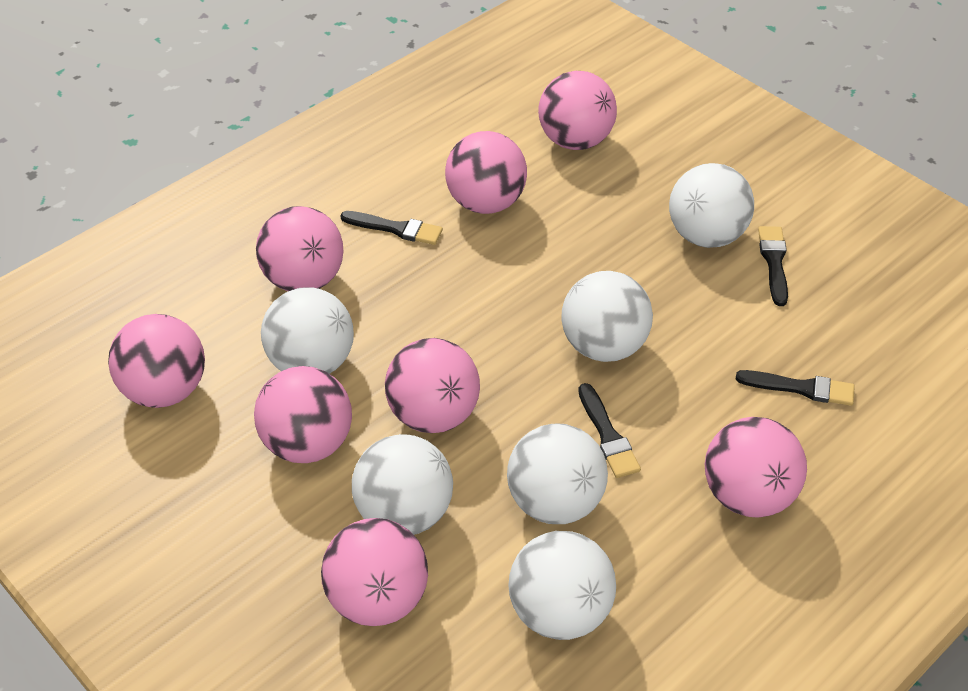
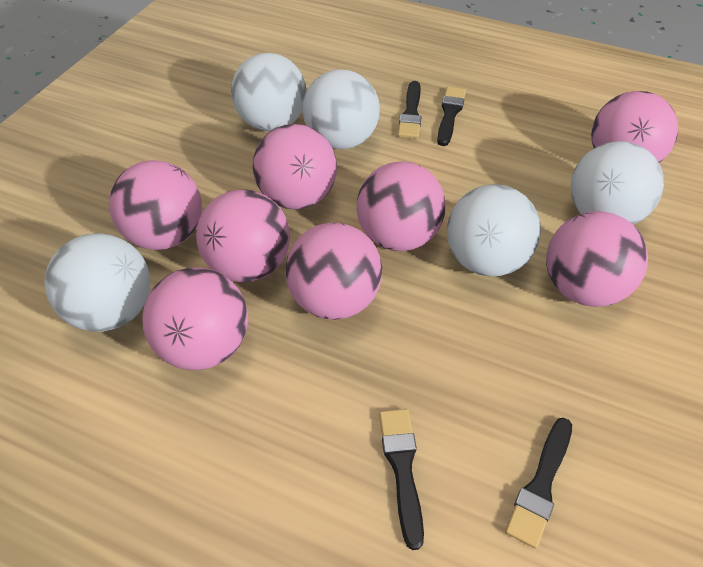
white ball: [261,287,354,374] [352,434,453,535] [507,423,608,524] [508,531,616,640] [561,271,653,362] [669,163,754,248] = 6 -> [44,233,150,332] [231,53,307,131] [303,69,380,149] [447,184,541,276] [571,141,664,225] = 5

